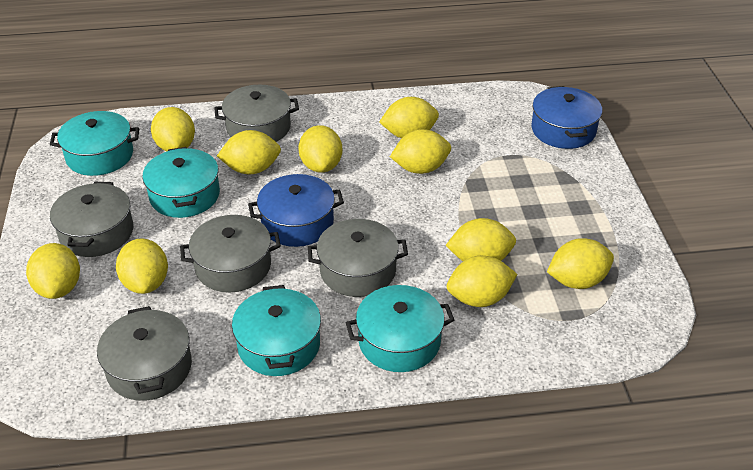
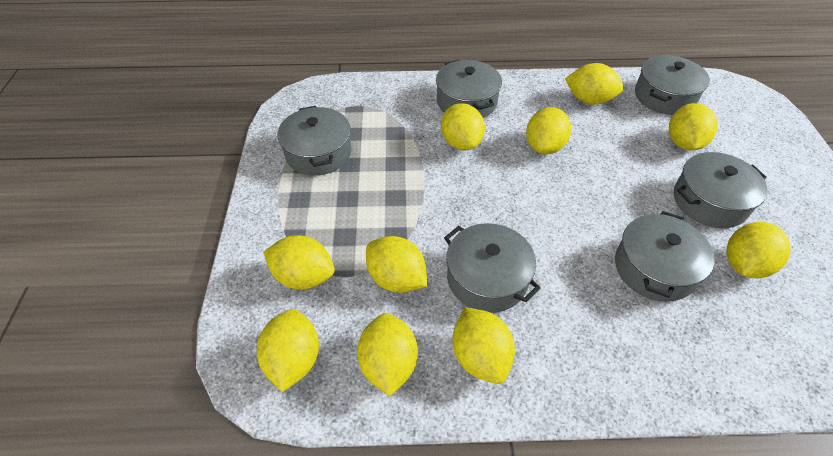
blue pot: [248,174,344,247] [531,86,602,149] = 2 -> none = 0
grey pot: [50,182,133,257] [97,306,192,401] [180,215,281,293] [214,85,299,142] [308,219,408,297] = 5 -> [277,106,352,176] [436,60,502,118] [444,223,540,313] [615,211,715,302] [635,55,710,115] [674,152,768,228] = 6
turquoise pot: [50,111,139,176] [142,147,220,218] [232,285,321,376] [346,285,454,372] = 4 -> none = 0

